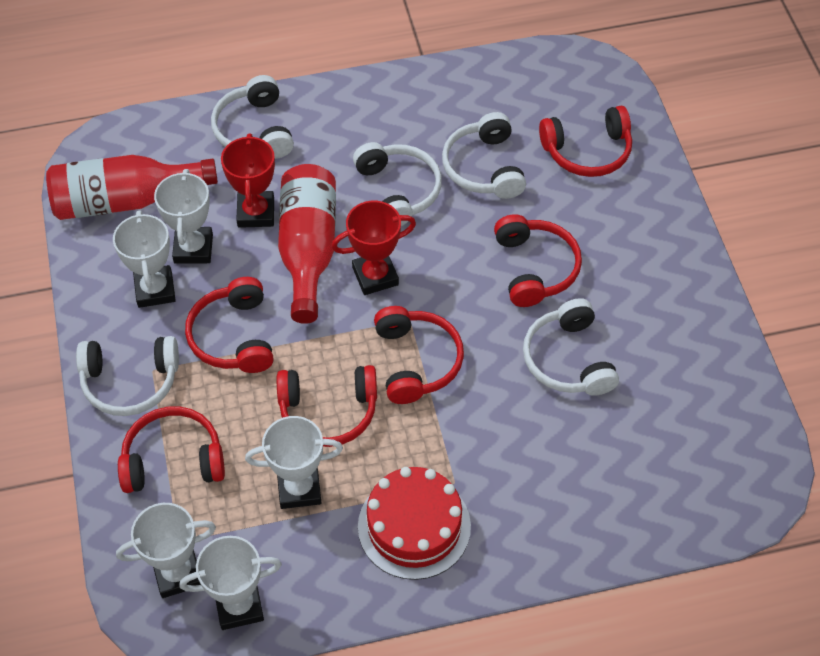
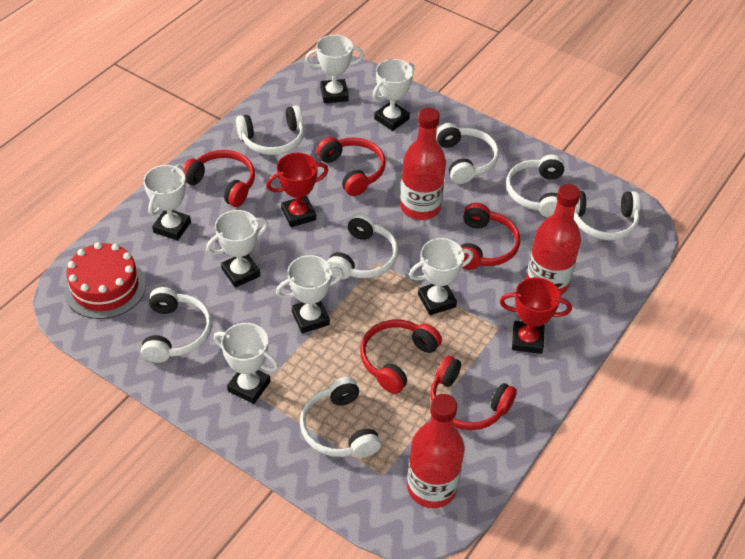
red bottle: [46,155,218,220] [278,164,336,324] = 2 -> [400,108,446,220] [407,394,464,508] [526,184,581,295] = 3
red headphones: [118,406,225,493] [185,277,274,373] [277,365,377,447] [374,306,464,404] [494,214,582,307] [539,106,632,177] = 6 -> [183,150,255,207] [316,137,386,196] [360,320,442,394] [430,356,517,430] [460,203,520,270] = 5
white headphones: [76,336,179,416] [211,75,294,159] [353,142,442,226] [442,112,526,199] [523,298,619,396] = 5 -> [141,287,212,363] [236,105,304,155] [300,377,381,458] [327,213,398,280] [436,123,499,184] [506,155,564,218] [574,191,641,240] = 7
white trophy: [113,210,176,308] [116,503,216,598] [154,169,213,264] [179,536,282,630] [245,416,343,509] = 5 -> [143,165,191,241] [206,210,268,288] [214,323,278,404] [276,255,343,333] [305,35,364,103] [373,59,415,131] [409,238,473,315] = 7

